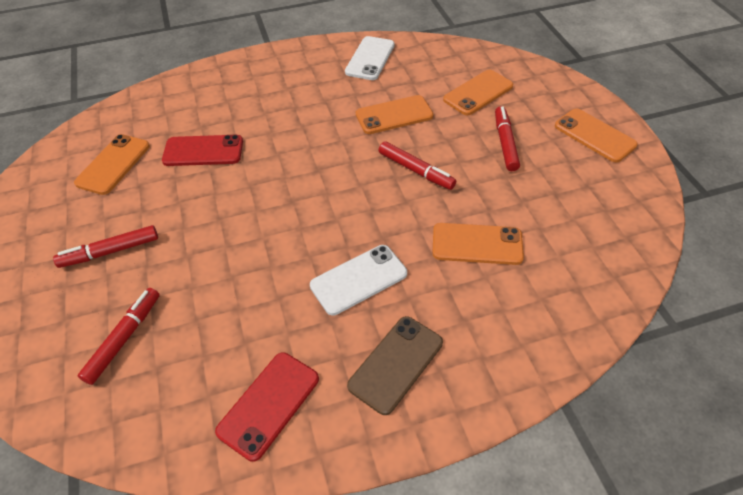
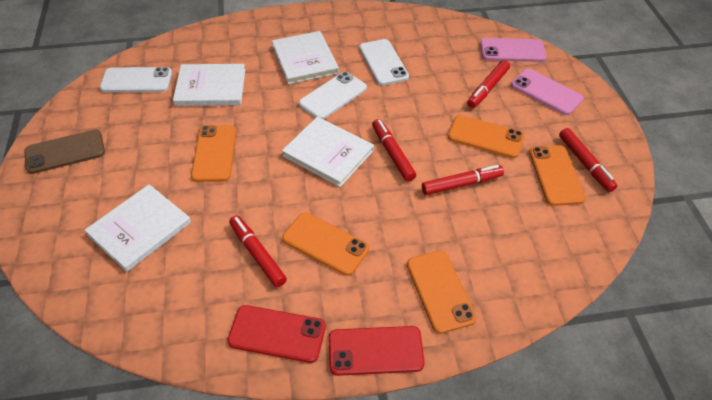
pink phone: none = 0 -> [480,38,547,62] [511,69,584,115] = 2
red marker: [53,225,158,268] [78,288,160,385] [379,141,456,190] [495,106,520,171] = 4 -> [229,215,287,287] [372,119,416,182] [422,165,504,195] [467,60,510,108] [559,128,617,192] = 5
white book: none = 0 -> [85,184,191,272] [173,64,246,106] [272,31,339,84] [282,117,374,187] = 4
white phone: [310,245,407,316] [345,36,395,80] = 2 -> [100,67,172,92] [299,72,367,119] [359,39,409,86] = 3

